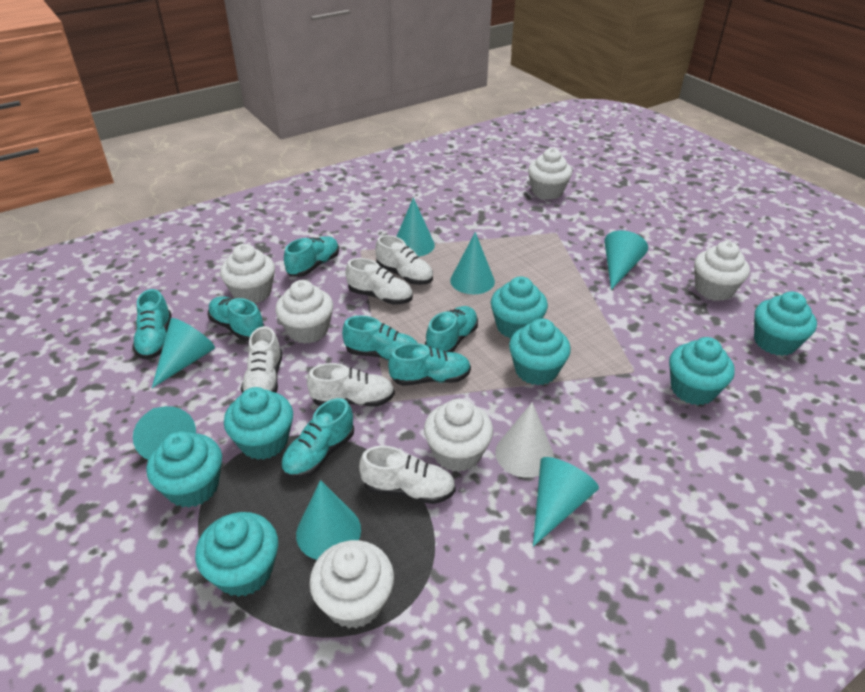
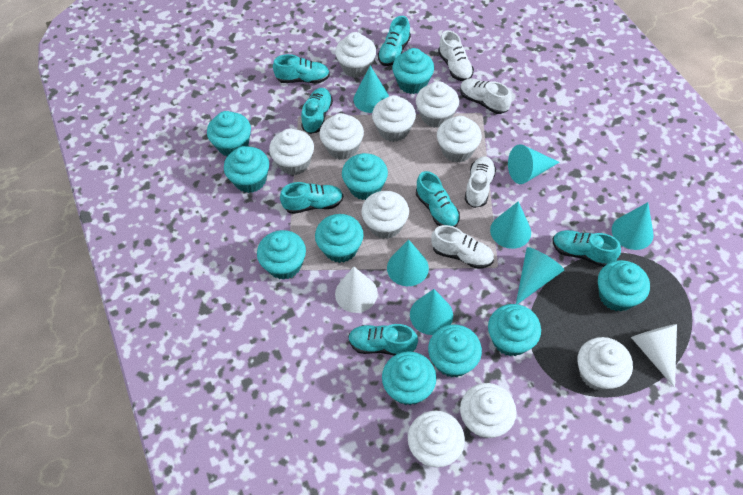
turquoise cupcake: [146,431,222,508] [195,512,278,597] [224,387,293,460] [491,276,548,338] [509,318,571,385] [669,337,735,405] [754,291,817,356] = 7 -> [207,111,251,156] [224,146,269,193] [257,230,306,280] [315,214,364,263] [342,153,388,200] [382,351,436,405] [392,48,434,94] [428,324,482,377] [488,304,541,356] [598,260,650,312] = 10
white cone: [495,402,554,478] = 1 -> [335,267,378,313] [631,324,677,388] = 2
white cupcake: [220,244,275,304] [275,280,333,344] [309,540,394,629] [424,399,493,472] [528,148,572,200] [694,241,750,301] = 6 -> [269,128,314,175] [319,113,364,160] [335,32,376,78] [362,191,409,239] [372,95,416,142] [408,411,465,467] [416,81,459,128] [437,116,482,163] [460,383,517,438] [578,337,633,391] = 10
white shoe: [241,326,282,393] [307,363,395,407] [345,258,413,305] [359,446,456,504] [375,235,433,285] = 5 -> [431,225,494,269] [438,30,474,81] [460,78,512,114] [465,156,496,208] = 4

